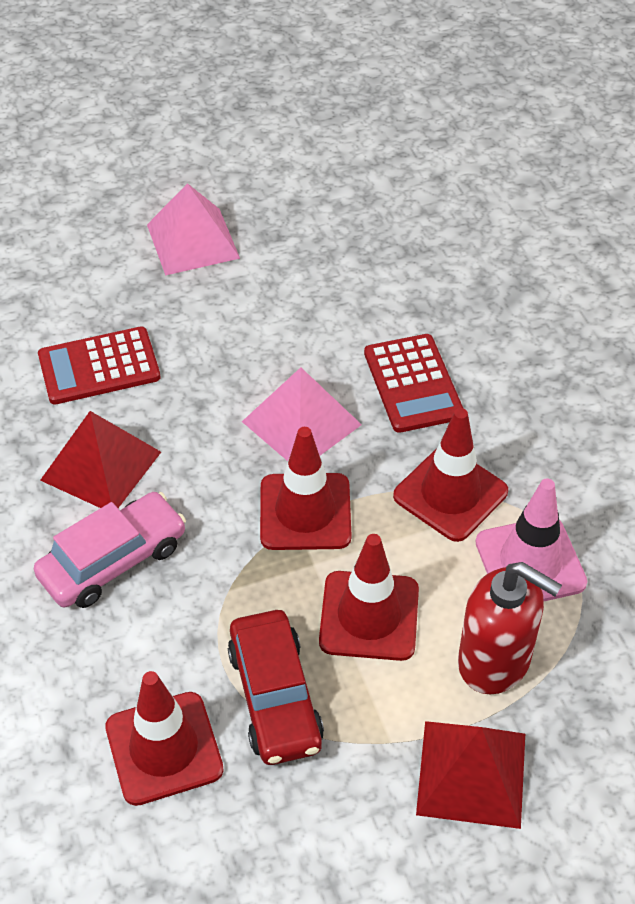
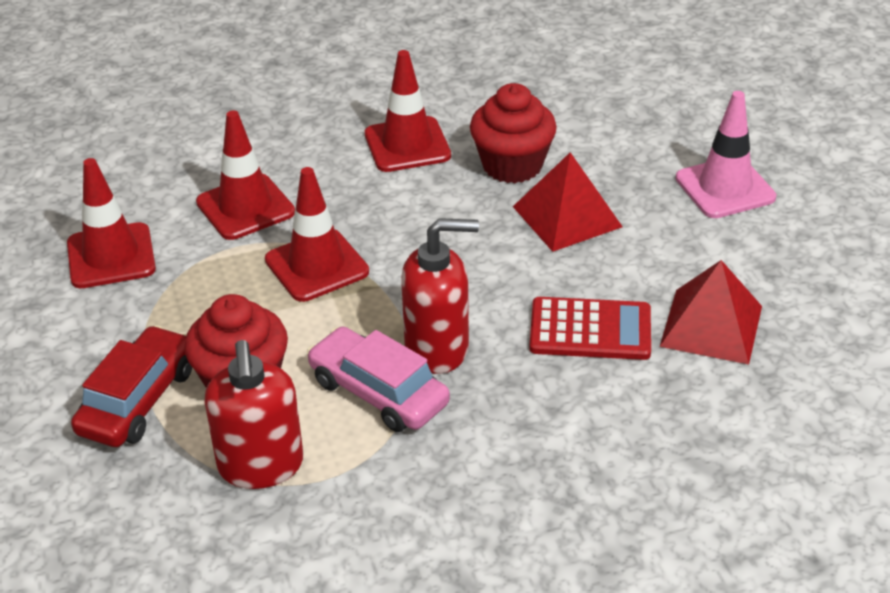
pink pyramid: [147,183,240,276] [242,367,362,461] = 2 -> none = 0
red calculator: [38,326,160,405] [364,334,464,433] = 2 -> [529,297,651,360] = 1
red cupcake: none = 0 -> [184,294,288,388] [470,83,557,183] = 2
red soap dispenser: [458,562,562,695] = 1 -> [204,340,303,489] [401,218,479,374] = 2

